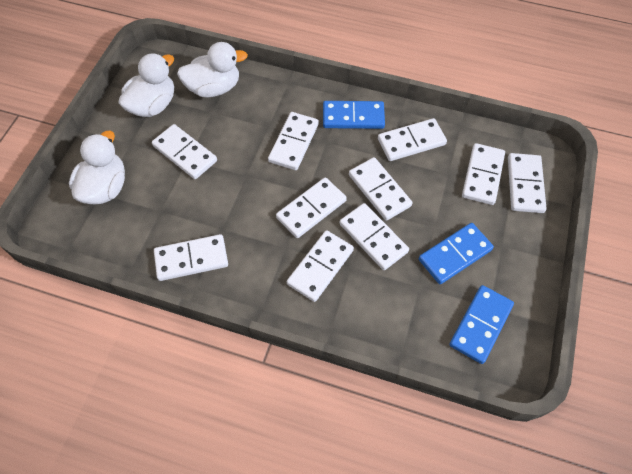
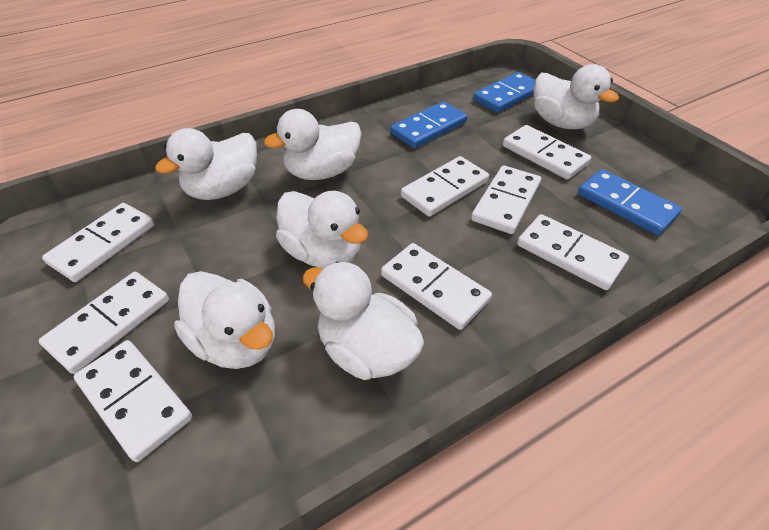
white domino: [152,124,217,179] [154,234,228,281] [268,112,319,170] [276,177,347,238] [287,230,354,302] [340,203,409,270] [349,157,412,221] [378,118,447,161] [462,143,505,205] [508,153,547,213] = 10 -> [39,272,169,374] [42,203,155,282] [74,340,192,462] [381,243,492,330] [401,156,489,217] [471,165,541,234] [503,125,591,180] [517,214,629,290] = 8
white duck: [69,131,125,204] [119,53,174,117] [177,42,248,97] = 3 -> [155,128,257,200] [174,271,275,369] [264,109,362,180] [276,191,368,268] [303,262,424,380] [534,64,619,129] = 6

